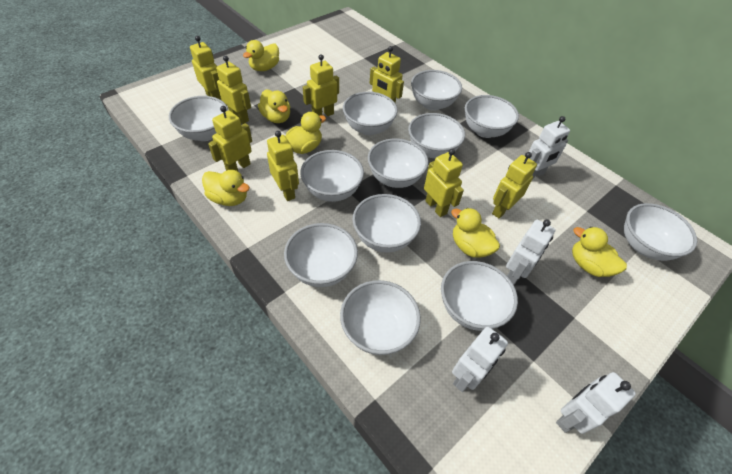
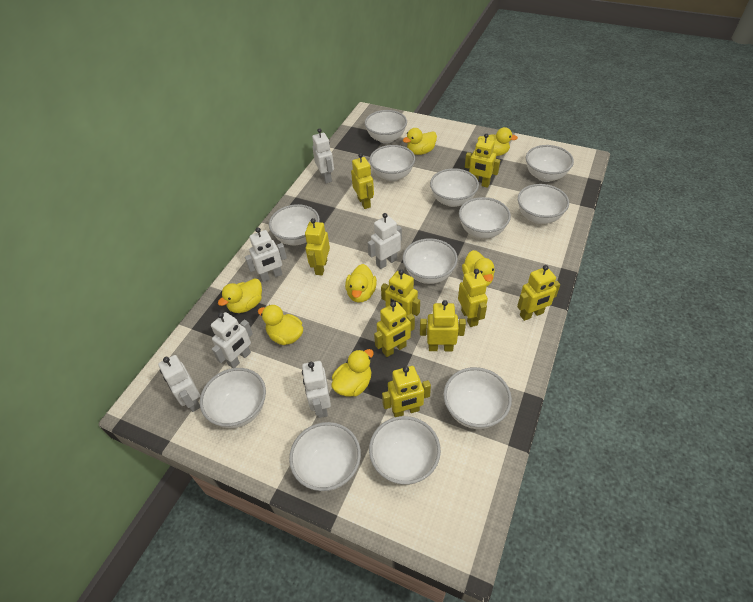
white robot: [452,327,508,392] [506,219,555,285] [529,116,570,179] [556,372,636,434] = 4 -> [158,355,200,412] [211,312,253,368] [245,227,287,282] [302,361,331,418] [312,128,334,183] [367,213,402,269] = 6
yellow duck: [202,170,250,206] [243,40,279,71] [258,89,290,123] [285,112,326,154] [451,208,500,258] [572,227,627,277] = 6 -> [218,278,262,313] [258,305,303,345] [332,349,374,396] [345,264,377,303] [403,128,437,155] [462,250,495,286] [478,127,518,156] = 7
yellow robot: [190,36,221,100] [208,106,252,171] [216,56,251,124] [267,131,299,201] [303,54,339,116] [370,46,404,104] [424,149,464,217] [492,152,537,219] = 8 -> [305,218,330,275] [351,153,374,209] [374,301,415,357] [381,269,420,316] [382,366,431,417] [420,300,466,351] [458,269,488,327] [465,133,500,188] [517,265,560,321] = 9

